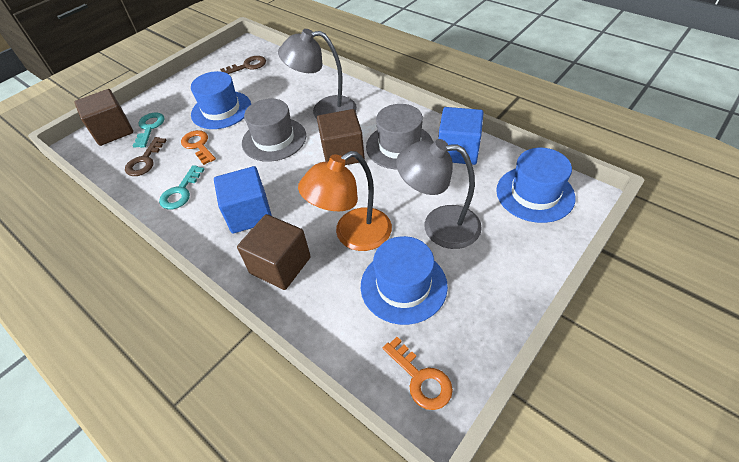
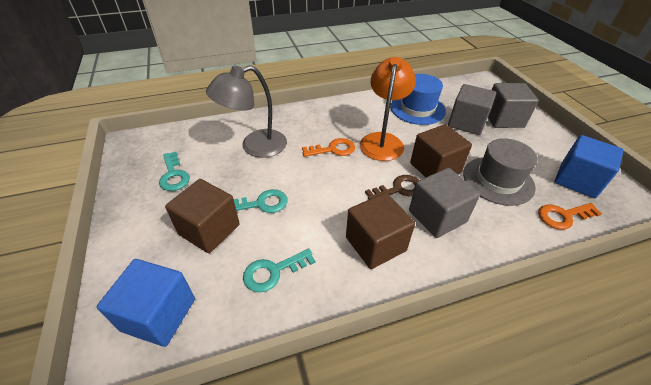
blue hat: [191,71,251,129] [361,236,448,325] [496,148,575,223] = 3 -> [390,74,446,125] = 1
brown key: [125,137,167,176] [220,56,266,74] = 2 -> [365,175,419,199] = 1
grey cube: none = 0 -> [409,168,480,238] [448,84,496,135] [488,83,539,128] = 3
grey hat: [242,98,306,162] [366,104,433,170] = 2 -> [463,138,538,206] = 1
grey lamp: [278,29,357,118] [396,139,482,249] = 2 -> [206,65,287,158] = 1
turquoise key: [133,113,165,148] [159,165,205,209] = 2 -> [159,152,190,191] [234,189,287,213] [243,249,315,292] = 3

